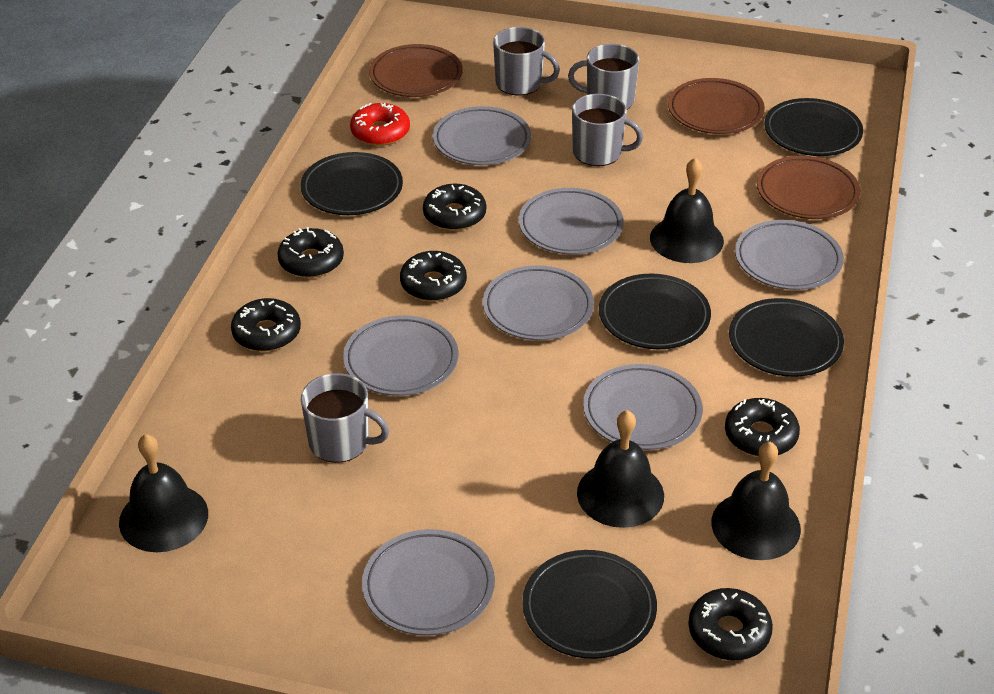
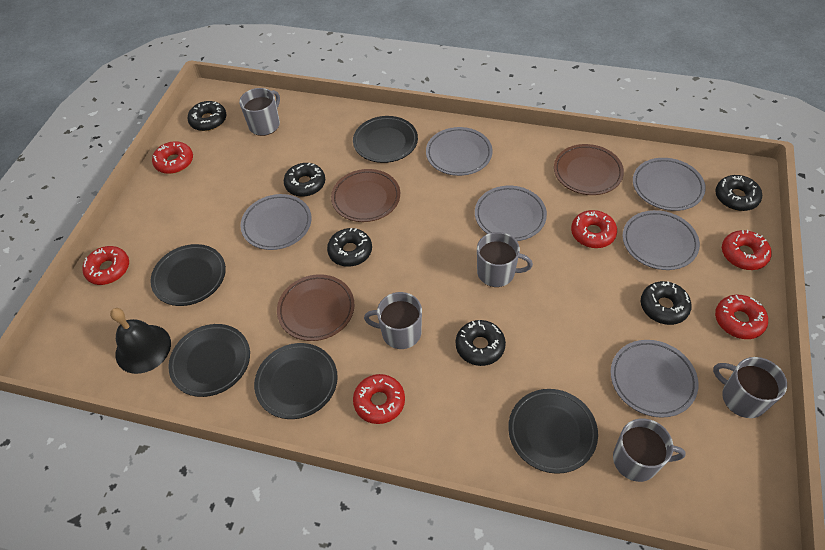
black bell: [119,434,208,552] [577,410,664,528] [650,158,724,263] [711,442,801,560] = 4 -> [110,308,171,374] = 1
grey mug: [301,373,389,463] [493,27,560,95] [568,44,639,109] [572,94,643,166] = 4 -> [239,88,280,136] [364,292,422,349] [477,232,533,287] [613,418,686,482] [713,357,787,418] = 5
grey plate: [343,315,459,396] [362,529,495,636] [433,106,531,165] [483,265,594,340] [519,188,624,254] [583,364,703,450] [735,220,844,290] = 7 -> [240,194,312,250] [426,127,493,176] [475,186,547,241] [610,340,699,418] [623,210,700,270] [633,158,706,211] = 6
red donut: [350,103,410,146] = 1 -> [82,246,129,285] [152,141,193,174] [353,374,405,424] [571,210,617,248] [715,295,768,339] [722,230,772,270] = 6

